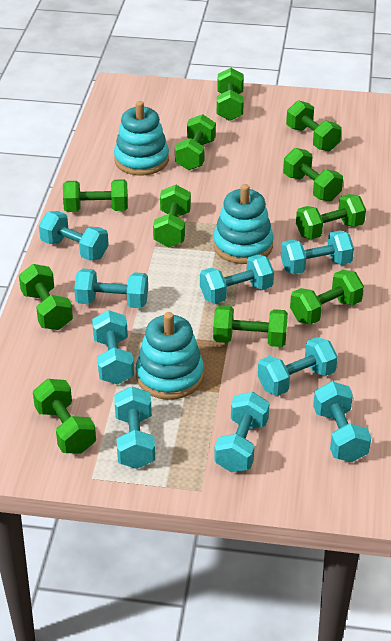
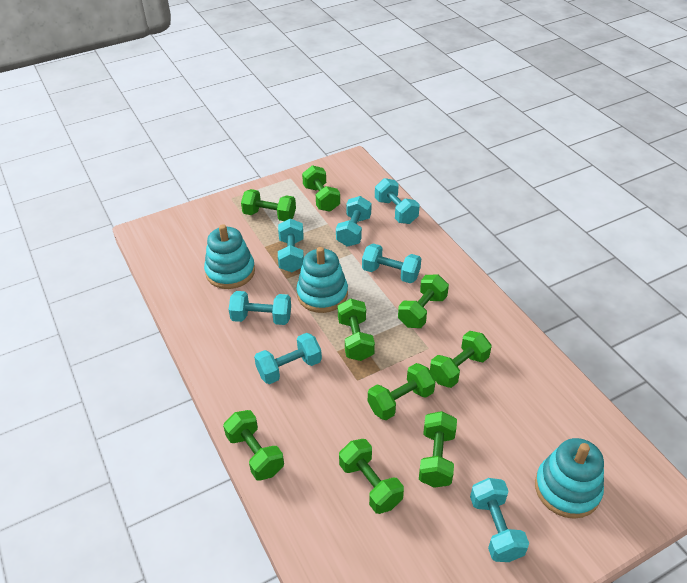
green dumbbell: [19,264,73,330] [33,379,96,454] [63,179,128,212] [153,185,191,247] [175,114,216,170] [213,305,288,347] [217,68,244,121] [283,148,343,201] [286,100,342,151] [290,270,364,325] [296,194,366,239] = 11 -> [223,410,284,481] [241,189,296,221] [302,165,340,212] [338,298,375,361] [339,439,404,514] [368,363,436,420] [398,275,449,328] [419,411,457,488] [430,331,491,388] = 9
turquoise dumbbell: [39,211,109,261] [74,269,148,308] [92,310,134,385] [114,387,155,469] [200,254,274,304] [214,392,269,472] [258,337,338,396] [281,231,354,274] [313,381,371,462] = 9 -> [229,291,291,325] [254,333,322,384] [278,219,304,272] [336,196,371,247] [362,243,421,283] [375,178,420,224] [470,478,529,562] = 7

